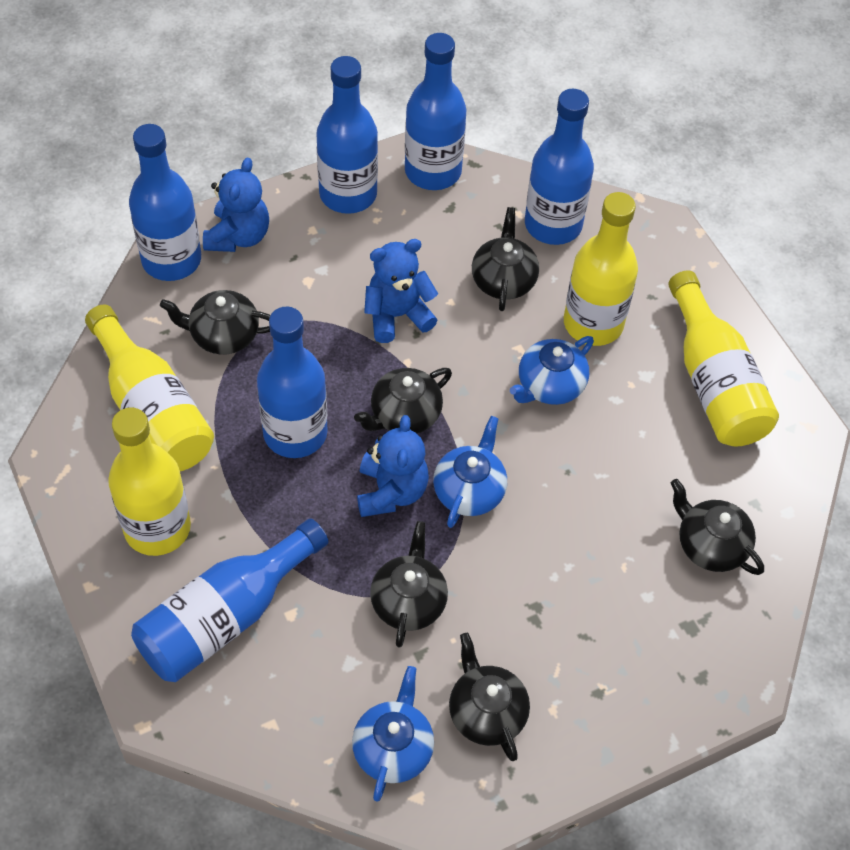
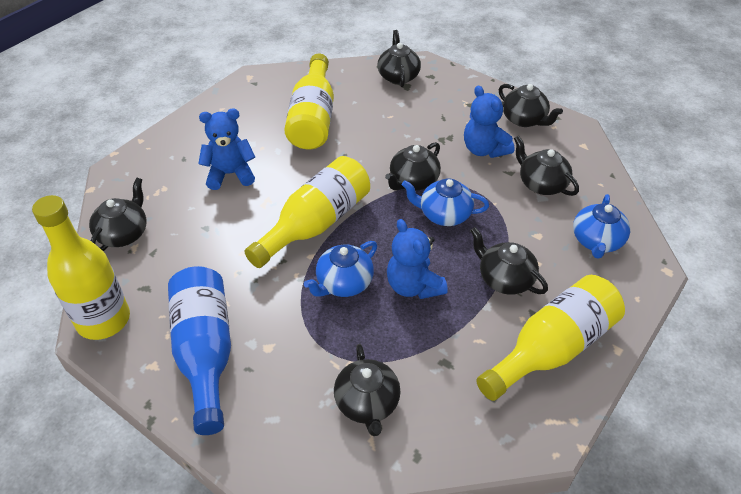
black teapot: [160,290,271,355] [354,368,452,433] [370,521,448,648] [449,633,530,761] [472,207,539,311] [671,479,764,575] = 6 -> [89,178,146,251] [334,344,401,436] [378,30,421,87] [385,142,441,190] [470,227,548,295] [499,84,563,127] [514,135,579,196] = 7
blue bottle: [129,124,201,281] [131,518,328,682] [257,307,328,458] [316,56,378,214] [405,33,467,190] [525,89,594,245] = 6 -> [168,266,231,435] = 1

